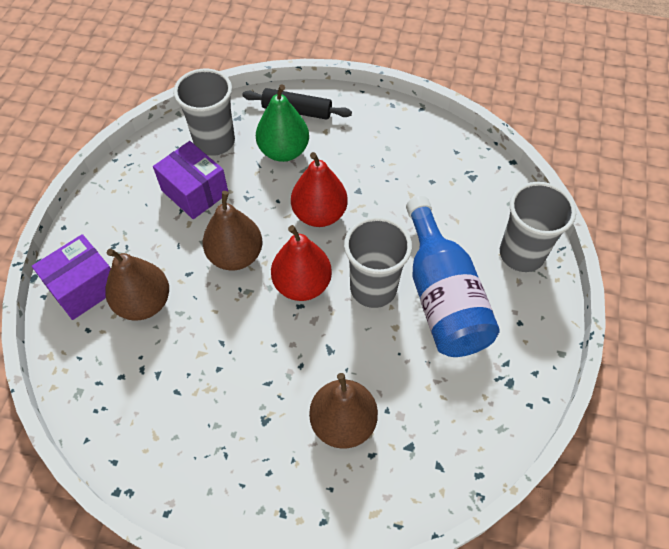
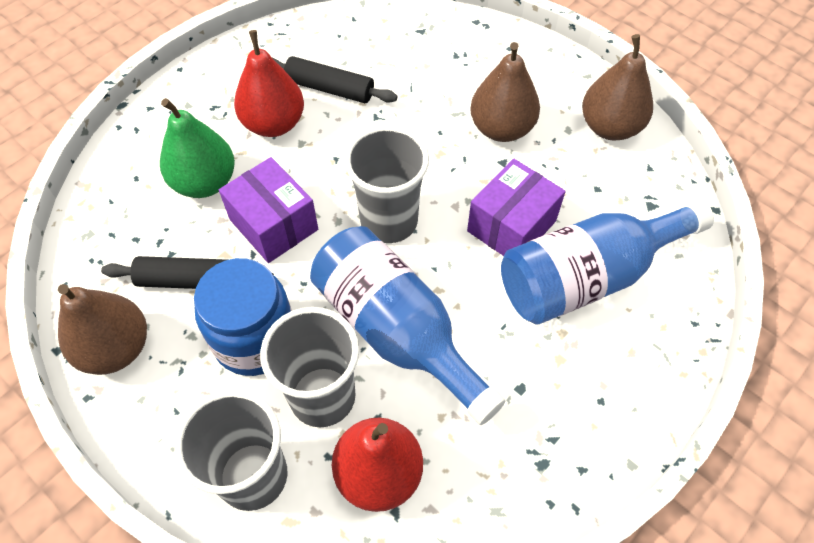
black rolling pin: [242,88,352,120] = 1 -> [101,256,274,289] [272,56,397,103] = 2
blue bottle: [406,196,500,357] = 1 -> [310,226,506,425] [501,200,714,325] = 2
blue jar: none = 0 -> [194,258,292,376] = 1

